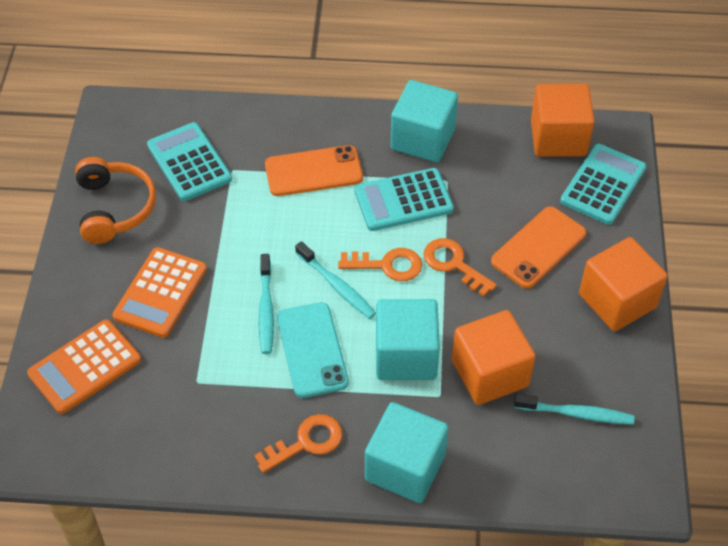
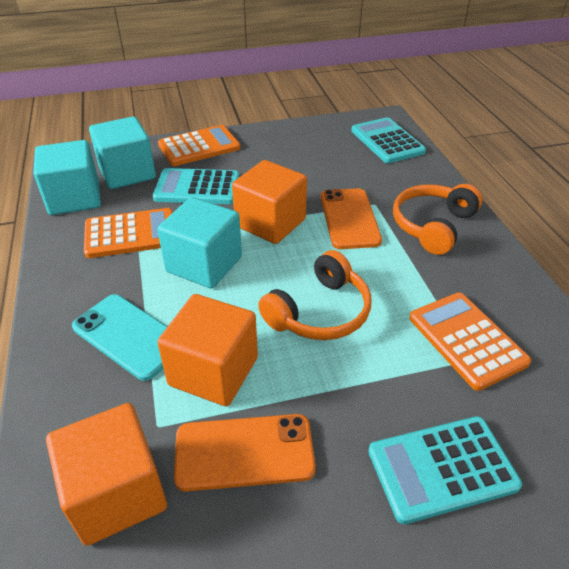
orange calculator: [27,319,141,414] [112,247,207,338] = 2 -> [84,208,173,258] [158,125,240,166] [409,293,531,391] = 3
orange headphones: [75,157,156,244] = 1 -> [258,250,371,340] [393,184,482,255] = 2
orange key: [254,414,342,473] [338,248,422,281] [423,238,497,297] = 3 -> none = 0
turquoise toothbrush: [258,254,274,354] [295,241,376,319] [514,394,635,425] = 3 -> none = 0

